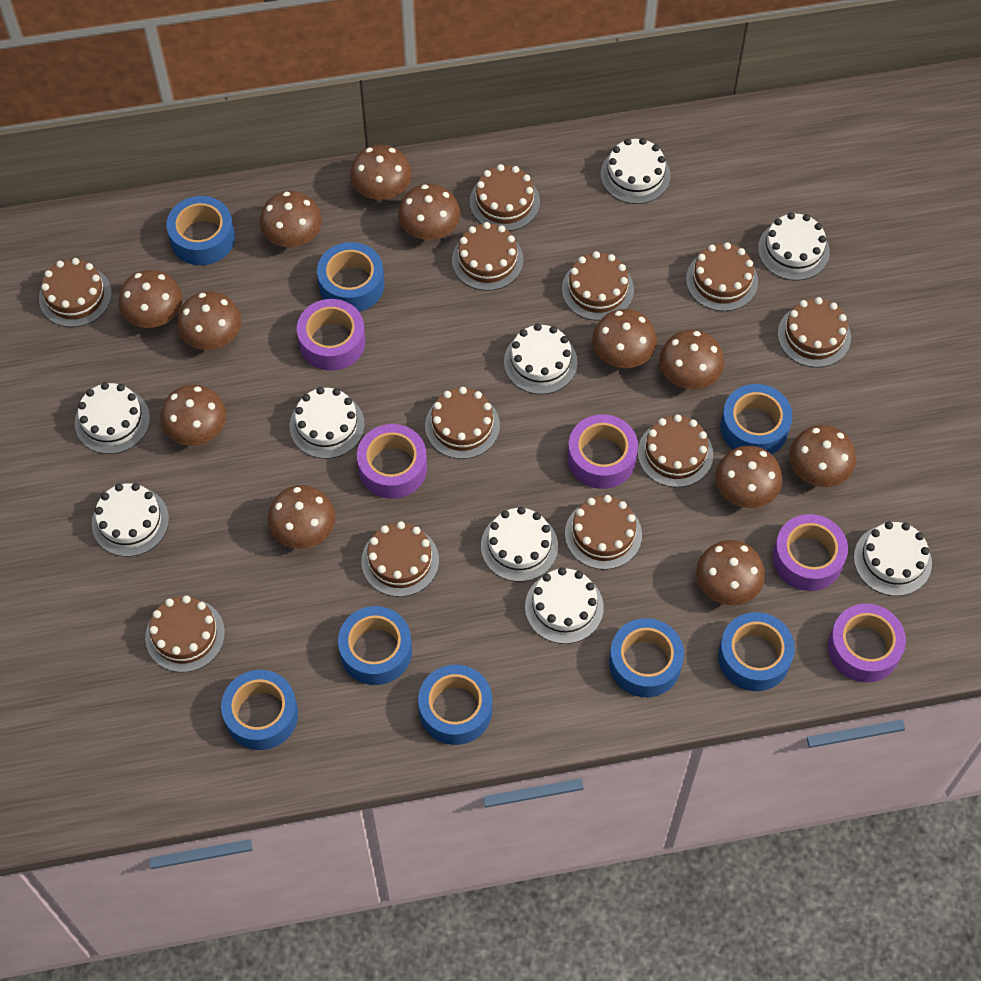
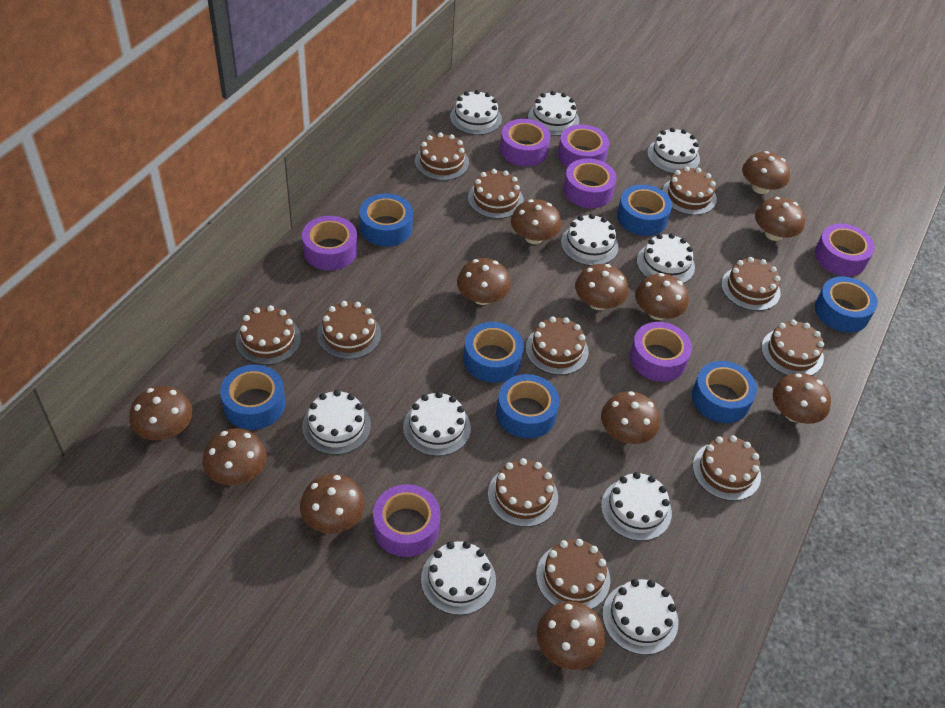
blue tape: [166,196,235,265] [221,670,298,750] [317,242,384,312] [338,606,412,685] [418,665,492,745] [609,618,684,697] [718,612,795,691] [720,384,793,454] = 8 -> [220,365,286,430] [359,193,413,247] [464,322,524,383] [496,374,560,439] [617,185,672,236] [692,361,757,423] [815,277,878,333] = 7
purple tape: [297,299,366,371] [357,424,427,499] [568,414,638,489] [773,514,848,591] [828,604,906,682] = 5 -> [302,216,358,270] [373,484,440,557] [500,119,550,167] [558,125,609,168] [563,158,617,208] [630,322,692,382] [815,224,875,276] = 7
white cake: [75,382,150,454] [92,483,169,557] [290,387,365,459] [481,507,558,582] [504,324,578,394] [525,567,604,644] [601,138,671,204] [758,212,830,281] [854,521,932,596] = 9 -> [302,390,371,455] [403,392,471,456] [421,541,496,615] [450,90,502,135] [528,91,579,136] [561,214,619,266] [601,472,672,541] [602,579,678,655] [637,233,695,283] [647,127,700,174] = 10

